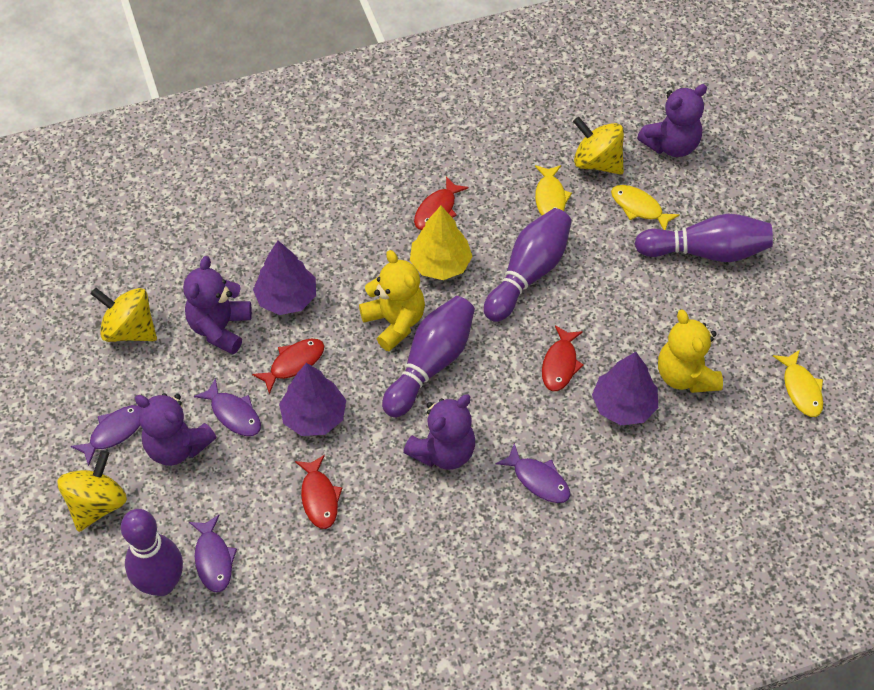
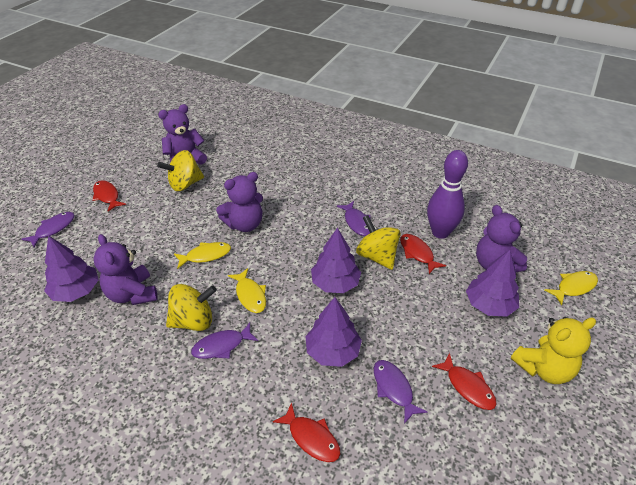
purple bowling pin: [121,509,183,596] [382,296,475,418] [484,208,572,322] [635,214,773,262] = 4 -> [427,150,468,239] = 1
purple tree: [253,241,316,315] [279,363,346,436] [592,352,658,425] = 3 -> [44,235,98,302] [305,297,362,367] [311,227,361,293] [466,250,519,317] = 4
yellow teddy bear: [359,250,425,351] [658,310,723,393] = 2 -> [511,317,596,384] = 1
yellow tree: [410,206,473,280] = 1 -> none = 0

